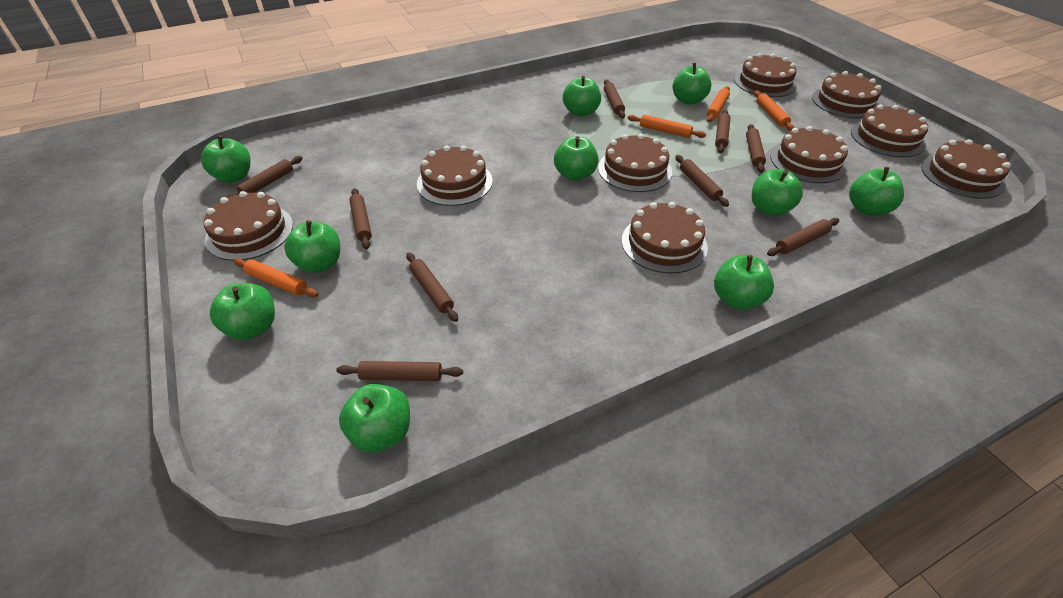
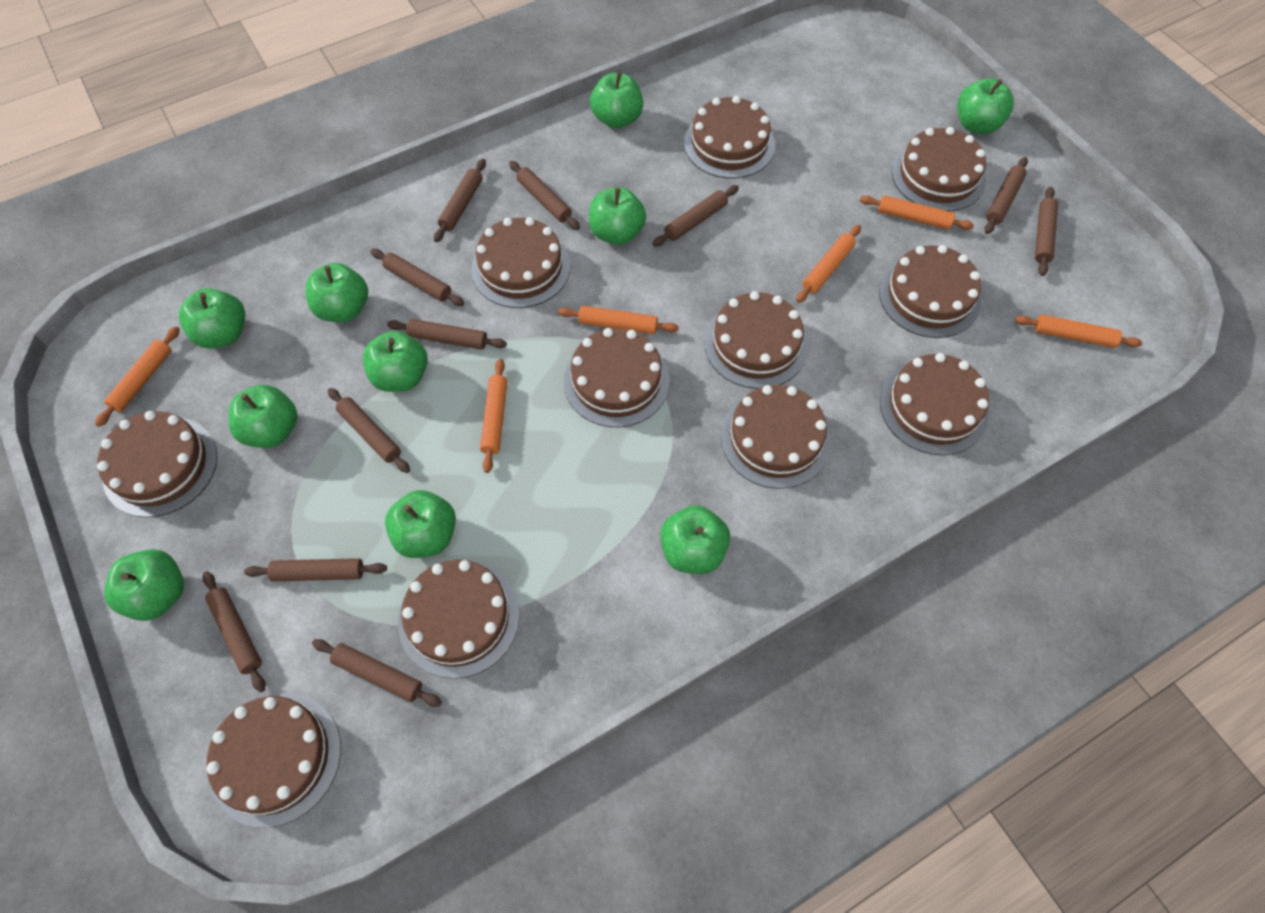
brown cake: [204,191,293,261] [417,146,493,206] [598,134,672,192] [621,202,708,274] [734,53,797,97] [770,126,848,183] [812,71,881,118] [851,105,928,157] [921,139,1011,199] = 9 -> [97,411,217,517] [206,693,341,828] [398,560,520,679] [471,217,570,308] [564,328,669,427] [684,96,775,178] [704,291,808,389] [721,385,831,489] [879,245,981,338] [880,353,989,455] [892,127,986,211] = 11
brown rolling pin: [226,156,303,198] [336,361,463,381] [349,188,372,249] [406,252,458,322] [604,80,625,118] [675,155,729,207] [715,110,730,153] [746,124,766,172] [767,218,839,256] = 9 -> [202,571,265,692] [244,558,387,581] [312,639,442,707] [328,388,410,473] [370,249,464,306] [387,319,507,350] [434,159,486,242] [509,161,580,230] [653,185,739,247] [985,157,1028,234] [1035,187,1058,276] = 11
orange rolling pin: [233,258,318,297] [627,115,706,138] [706,86,730,122] [754,91,794,131] = 4 -> [95,327,180,427] [480,359,507,473] [558,306,679,334] [796,225,861,303] [860,195,974,230] [1015,315,1142,348] = 6

